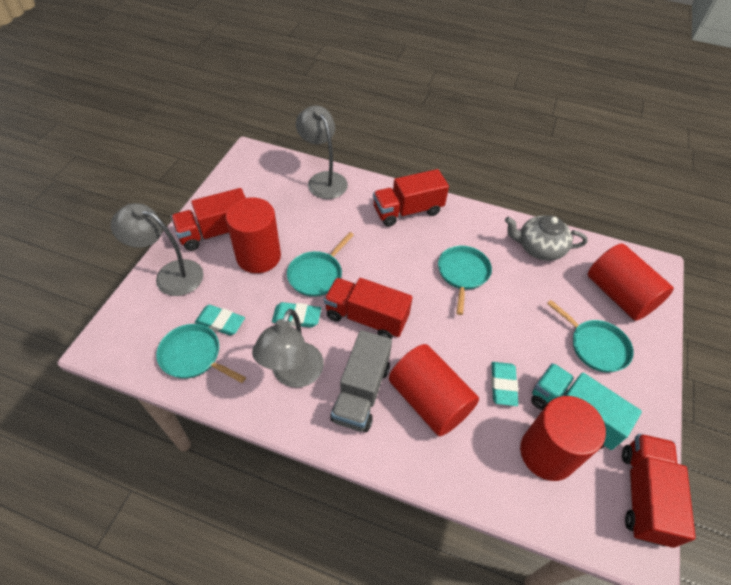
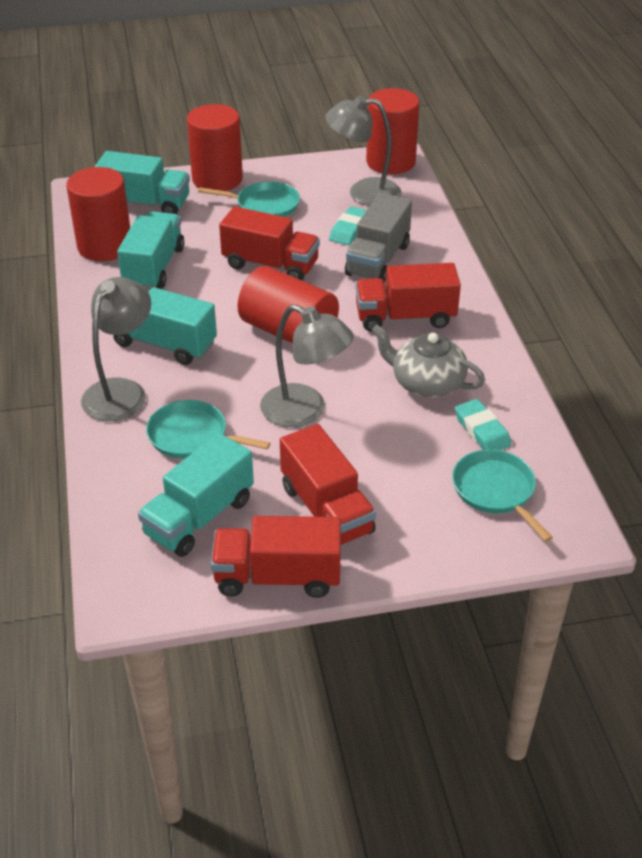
turquoise eraser: [195,305,245,336] [272,302,321,328] [491,362,519,406] = 3 -> [329,206,367,245] [455,399,511,450] = 2
turquoise pan: [156,324,246,383] [287,232,354,297] [438,246,492,315] [547,300,634,373] = 4 -> [146,400,271,459] [198,181,300,217] [452,449,553,542] = 3
turquoise truck: [531,363,642,450] = 1 -> [94,151,190,214] [113,287,217,365] [117,211,185,290] [138,433,254,557] = 4

